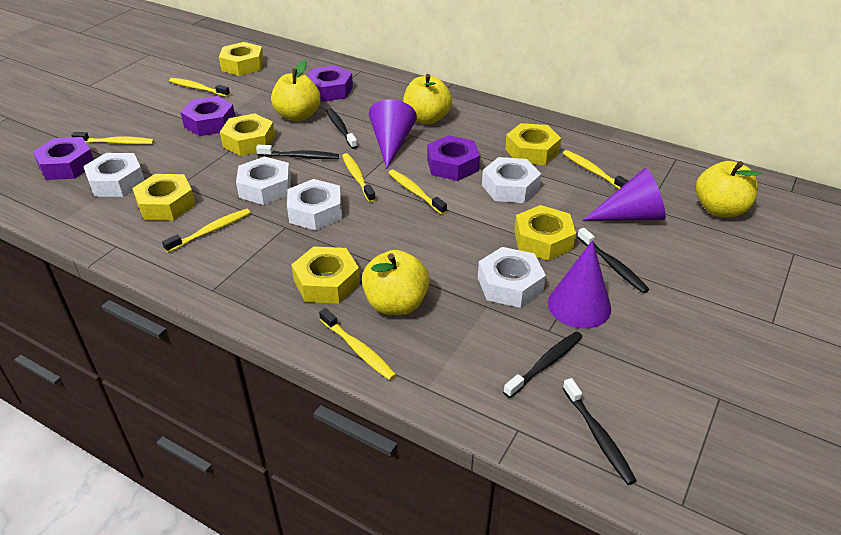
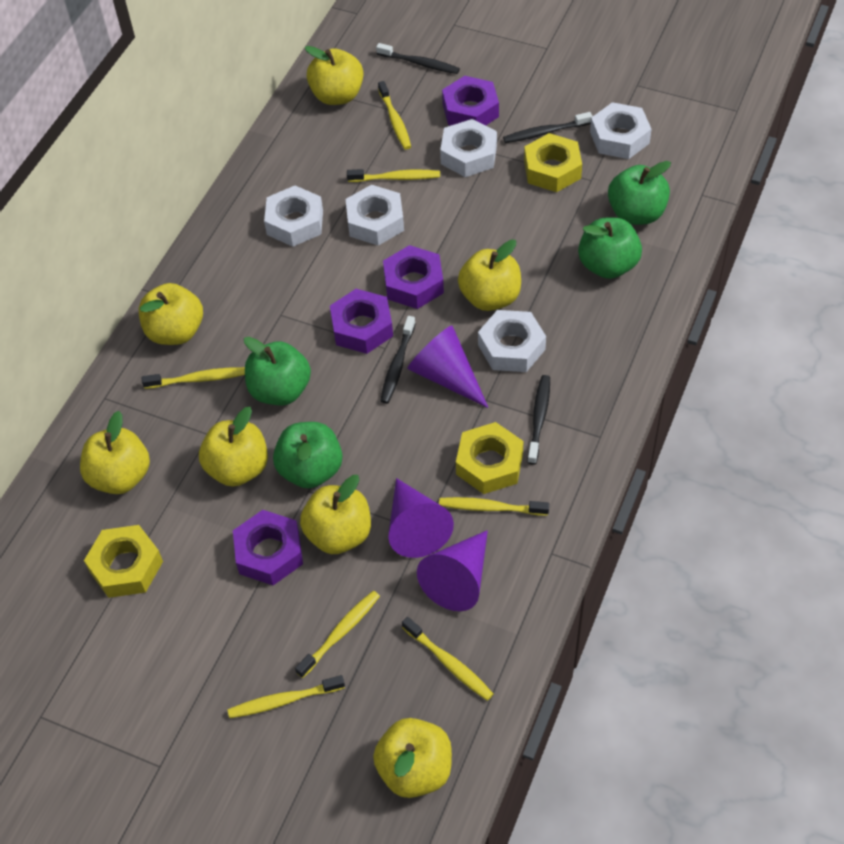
black toothbrush: [256,145,339,159] [326,108,358,149] [503,331,582,398] [563,378,637,485] [577,228,649,293] = 5 -> [376,43,460,74] [380,316,416,404] [503,112,592,143] [527,375,550,465] = 4
green apple: none = 0 -> [244,337,311,405] [273,422,342,488] [578,218,642,279] [608,161,671,225] = 4
yellow apple: [271,60,321,121] [362,250,430,315] [403,74,452,124] [696,161,761,218] = 4 -> [80,411,150,494] [139,283,203,345] [199,407,268,487] [300,475,371,554] [305,46,363,105] [373,718,452,798] [458,240,521,311] = 7
yellow nut: [132,174,196,221] [219,42,264,76] [220,113,275,156] [291,246,360,304] [505,123,561,165] [514,205,576,261] = 6 -> [84,525,163,598] [456,422,524,494] [524,133,582,192] = 3

